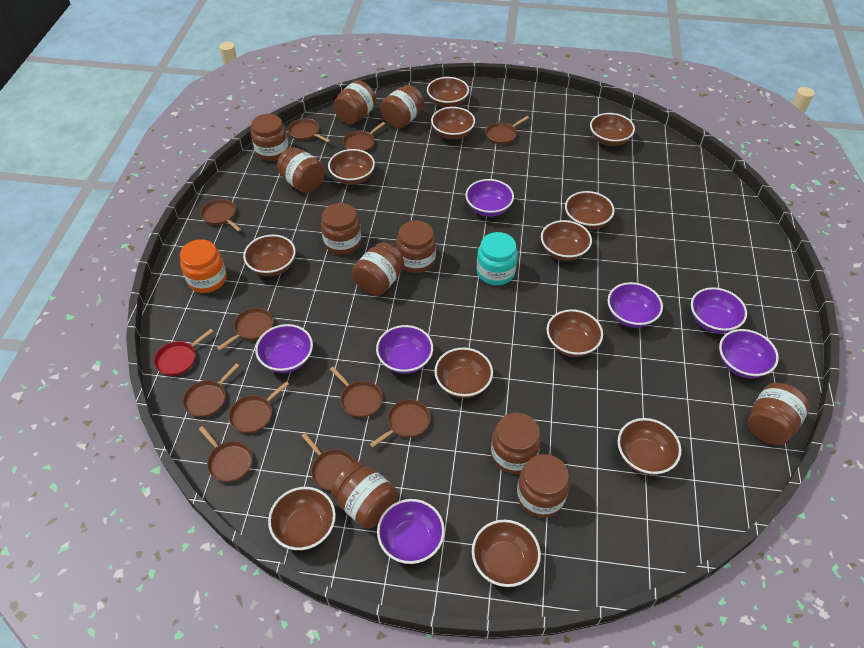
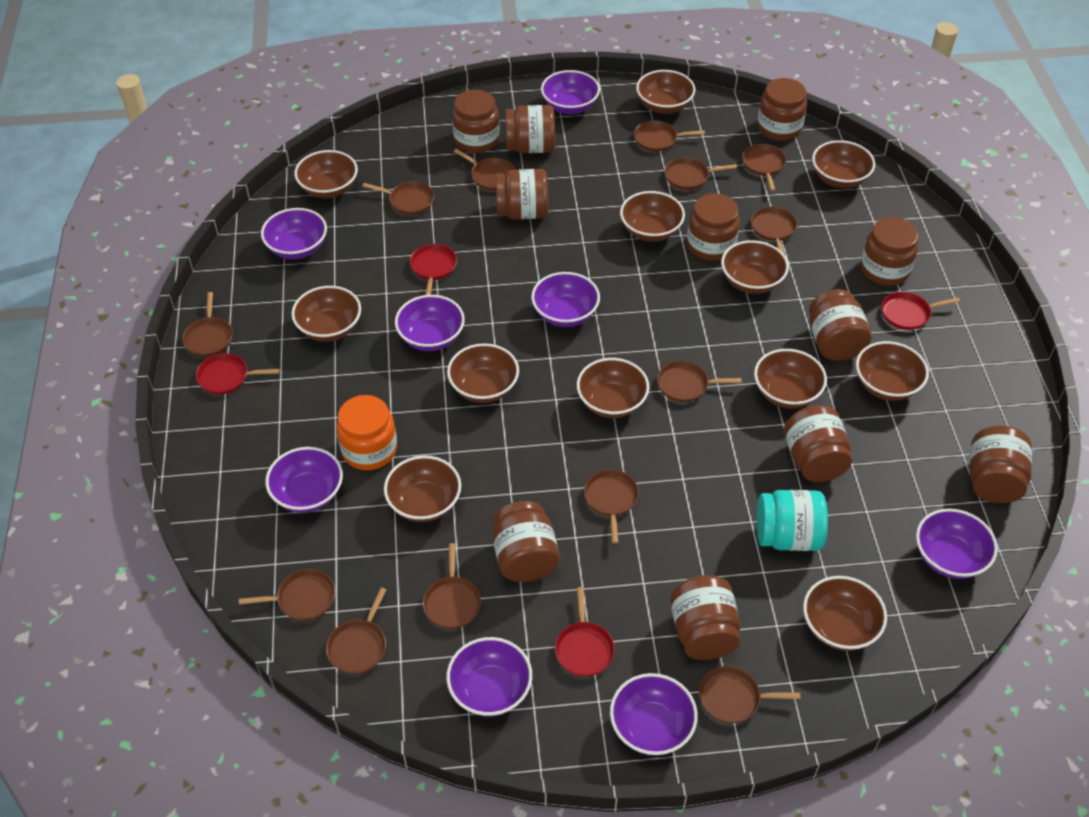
brown pan: [183,363,239,417] [199,426,252,482] [200,199,241,232] [217,308,273,351] [229,381,289,433] [288,118,330,142] [302,433,355,491] [330,367,383,418] [343,122,386,152] [370,399,430,448] [485,116,529,144] = 11 -> [182,292,233,357] [239,569,335,621] [326,588,386,674] [363,181,434,215] [423,543,481,629] [454,148,515,190] [584,469,639,544] [634,121,705,152] [657,361,742,402] [664,157,737,190] [699,666,801,723] [742,144,786,191] [751,206,797,255] = 13
purple bowl: [255,324,313,373] [376,325,433,374] [377,499,445,564] [466,179,514,217] [608,282,663,328] [691,287,747,333] [719,329,779,378] = 7 -> [261,208,327,259] [265,447,343,513] [395,295,465,351] [446,637,532,717] [531,272,600,327] [541,70,600,114] [610,673,698,756] [916,509,998,579] = 8
red pan: [154,329,213,376] = 1 -> [196,353,279,394] [410,244,457,295] [555,587,615,677] [881,292,960,330] = 4

